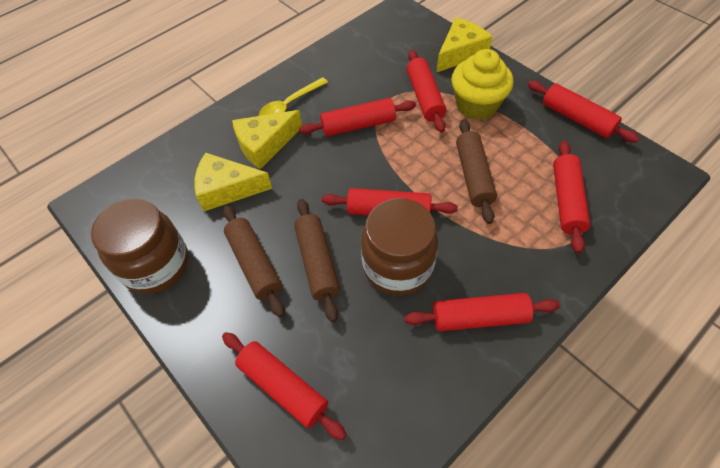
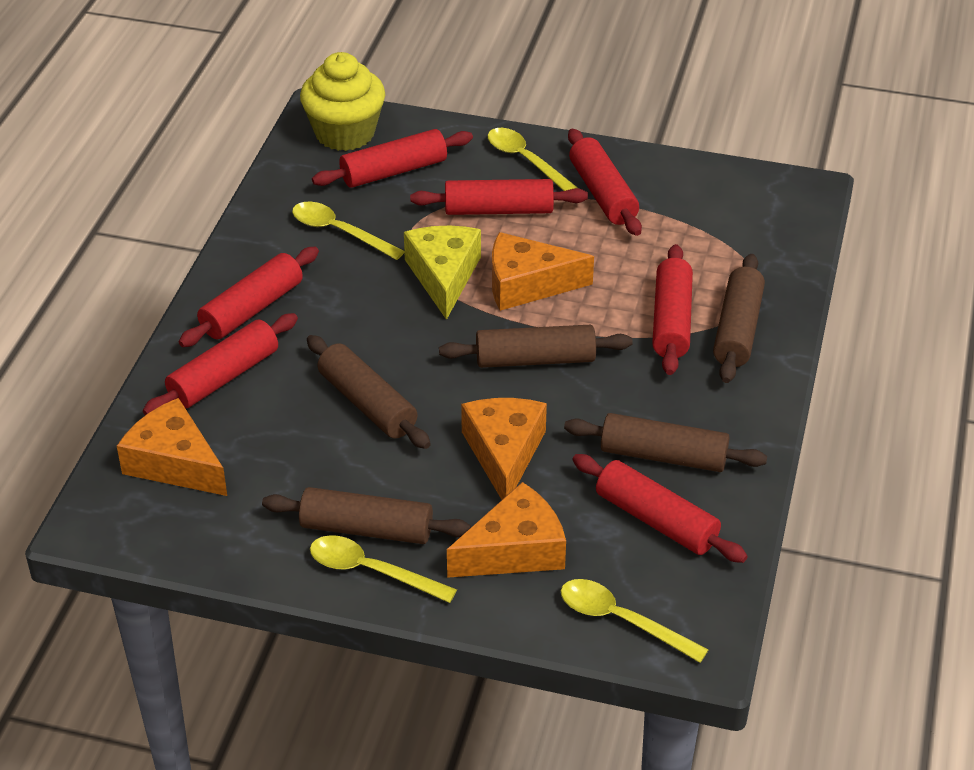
brown jar: [91,199,189,294] [361,198,438,296] = 2 -> none = 0
brown rolling pin: [223,205,285,317] [294,199,340,322] [456,119,497,224] = 3 -> [262,487,471,544] [307,335,431,449] [439,325,632,368] [564,413,767,472] [713,254,765,383] = 5
orange cheese: none = 0 -> [117,398,227,496] [447,482,566,578] [461,398,547,500] [492,232,594,311] = 4
yellow cheese: [194,153,272,211] [232,110,302,169] [436,17,493,73] = 3 -> [404,226,481,320] = 1
yellow spoon: [259,77,328,116] = 1 -> [292,202,404,260] [310,535,457,603] [487,128,578,191] [561,579,709,663] = 4

